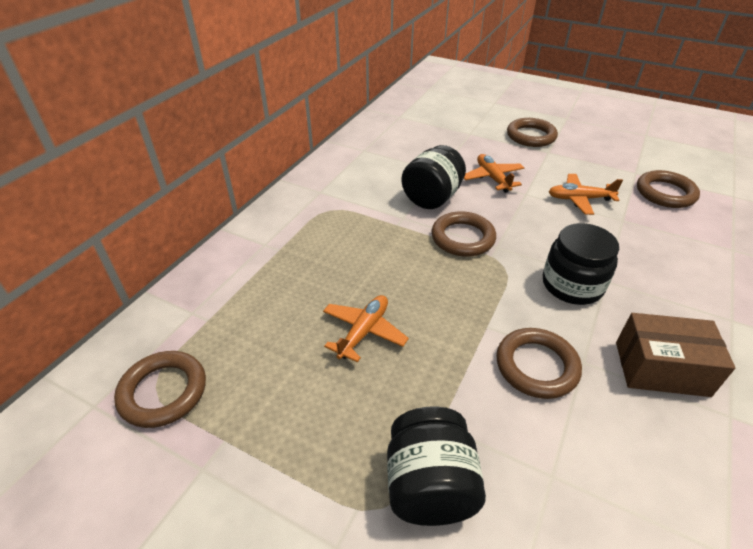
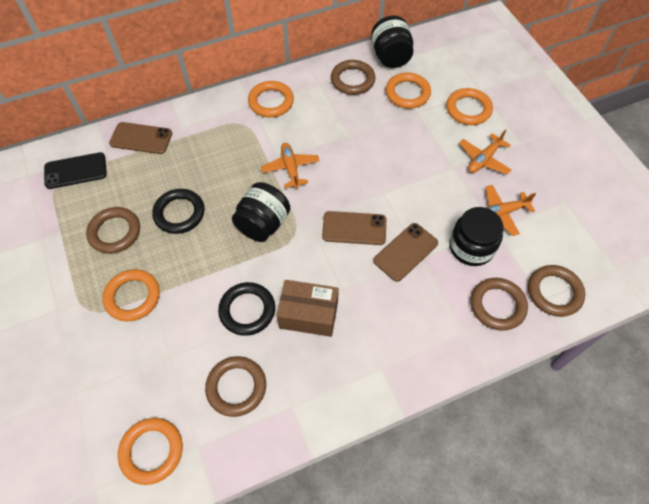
black phone: none = 0 -> [44,152,107,189] = 1
black ring: none = 0 -> [152,189,204,234] [218,282,275,336] = 2
brown phone: none = 0 -> [109,122,172,154] [322,211,386,245] [373,223,438,282] = 3
orange ring: none = 0 -> [103,269,160,321] [118,418,183,485] [248,81,294,117] [386,72,431,108] [446,88,493,125] = 5

